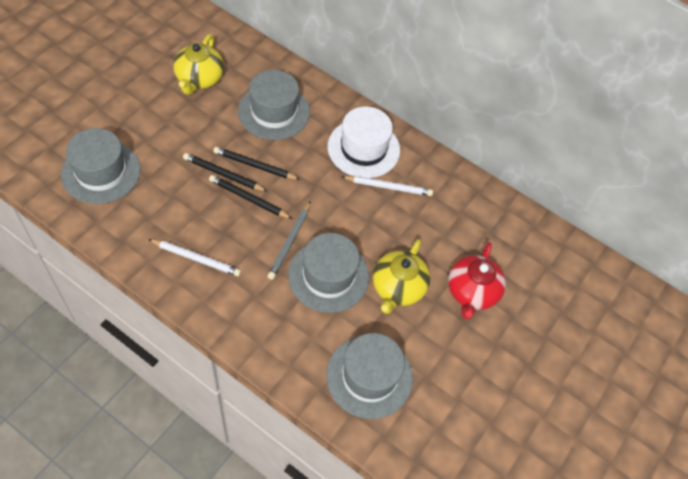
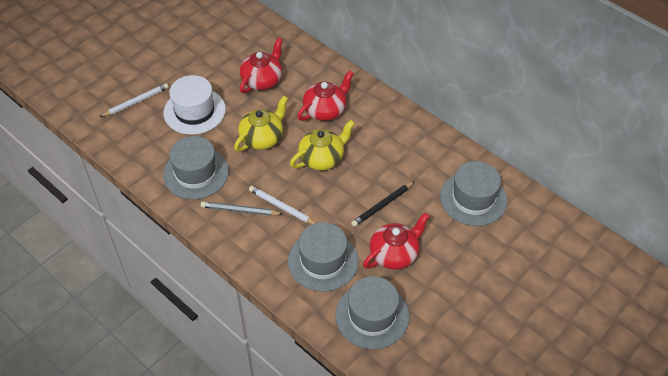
black pencil: [183,153,268,192] [209,175,292,219] [213,147,301,180] = 3 -> [351,181,415,227] = 1
red teapot: [448,242,506,319] = 1 -> [240,37,283,93] [297,71,354,121] [363,212,430,270] = 3

